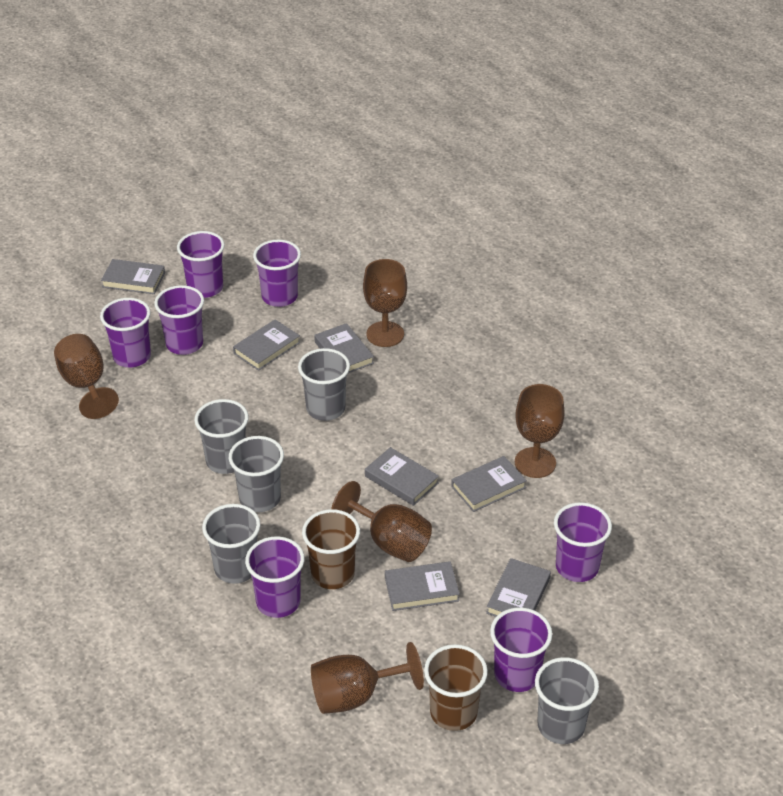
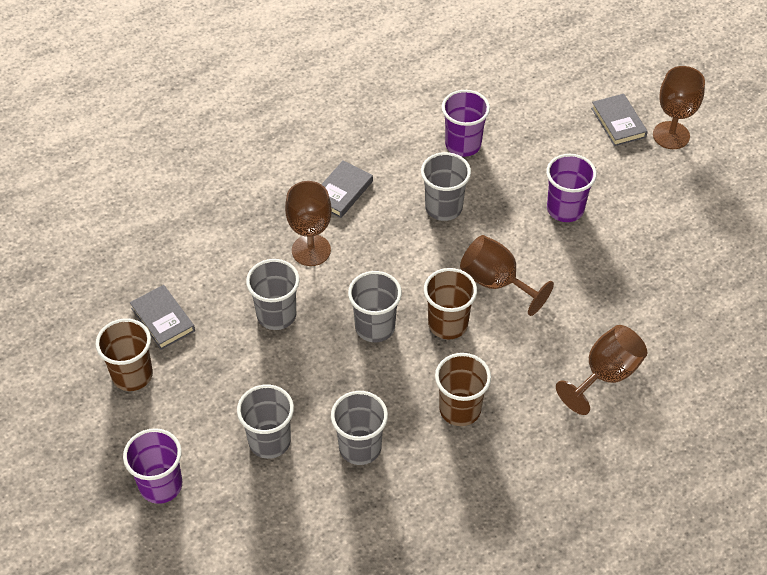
brown cup: [302,509,360,589] [424,644,488,731] = 2 -> [95,318,153,391] [424,268,477,340] [435,353,491,426] = 3
brown goblet: [54,334,119,419] [311,642,424,714] [332,481,432,562] [363,259,407,347] [515,384,565,478] = 5 -> [285,181,332,266] [460,235,554,316] [556,325,647,415] [653,66,705,149] = 4
grey book: [101,259,165,294] [233,320,300,371] [314,323,374,373] [365,447,439,506] [385,561,460,611] [451,456,527,512] [486,558,551,617] = 7 -> [130,285,195,350] [322,161,373,218] [591,94,648,146] = 3
purple cup: [100,298,151,368] [154,285,204,355] [177,231,225,298] [245,536,305,618] [253,240,301,307] [490,607,552,692] [554,502,612,582] = 7 -> [123,428,182,504] [442,90,490,157] [546,154,597,222] = 3

